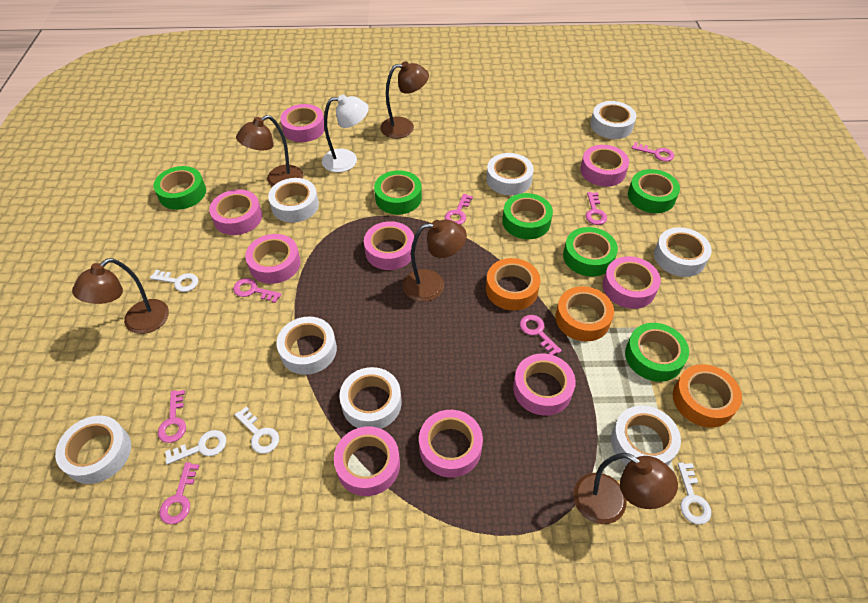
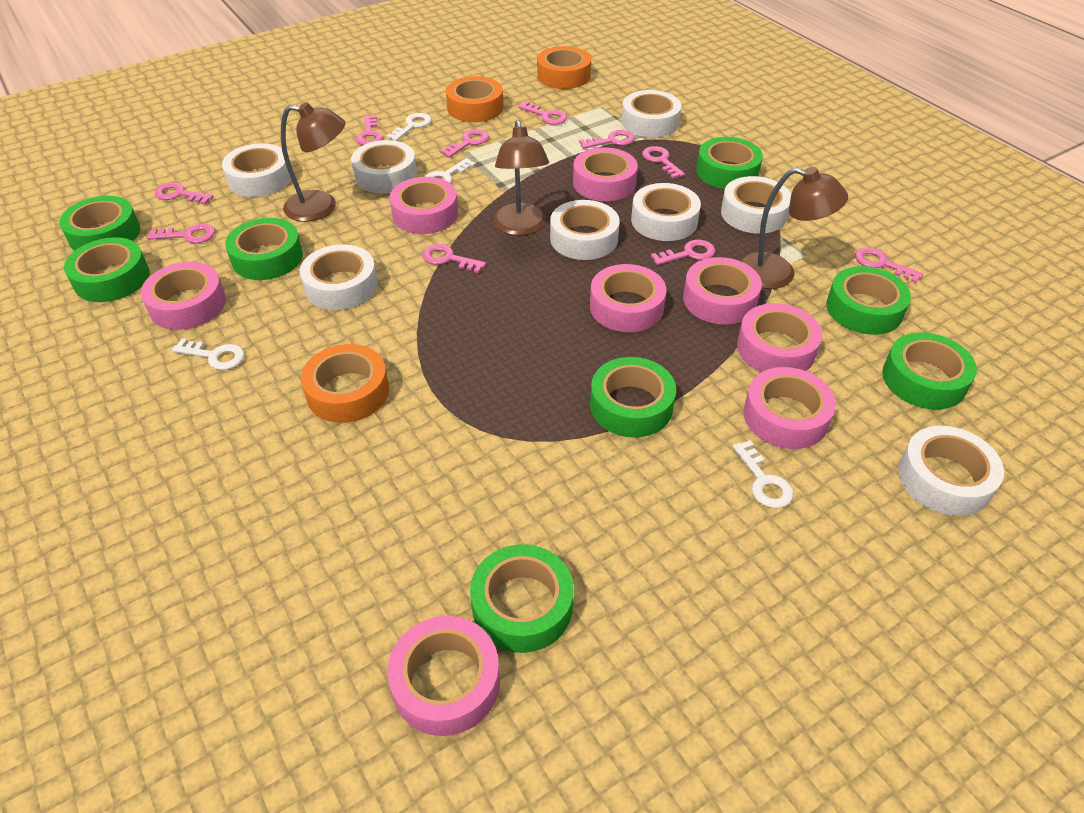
brown lamp: [72,258,169,334] [236,115,303,187] [380,61,429,138] [403,220,467,302] [573,453,678,524] = 5 -> [281,102,345,222] [493,120,549,236] [740,167,848,289] = 3
green tape: [153,166,206,210] [374,170,422,214] [502,193,553,239] [563,227,618,277] [625,323,689,382] [628,169,680,213] = 6 -> [59,196,140,251] [64,237,149,302] [225,218,303,280] [470,544,574,653] [590,357,676,438] [696,137,763,189] [826,266,911,335] [882,332,977,409] = 8
pink key: [158,390,186,443] [160,462,200,525] [233,278,281,303] [445,194,473,225] [520,315,562,355] [586,192,607,225] [632,142,674,162] = 7 -> [147,224,215,243] [154,182,214,205] [356,115,383,145] [422,244,486,273] [440,129,489,158] [518,101,567,125] [579,130,635,149] [642,146,685,179] [651,240,715,265] [855,247,923,283] = 10
pink tape: [209,189,262,235] [245,234,301,284] [280,104,325,142] [334,426,400,496] [364,221,414,270] [419,410,483,478] [513,354,576,416] [580,145,629,187] [603,256,661,309] = 9 -> [141,262,226,330] [387,616,500,736] [390,177,458,234] [573,147,638,201] [590,264,667,332] [683,257,762,325] [737,303,822,372] [743,367,836,449] = 8
white lamp: [322,94,369,173] = 1 -> none = 0

